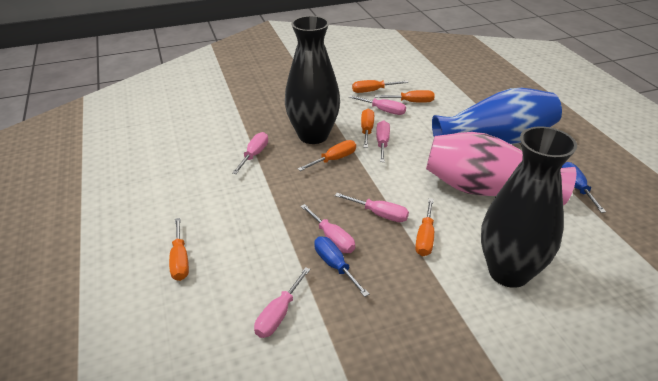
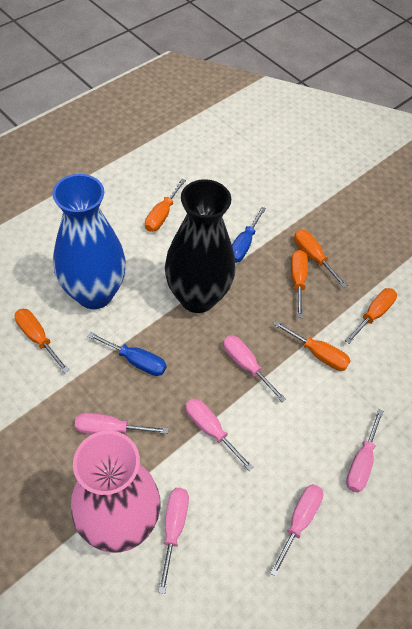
black vase: [285,16,340,144] [481,126,577,288] = 2 -> [165,179,236,313] = 1

